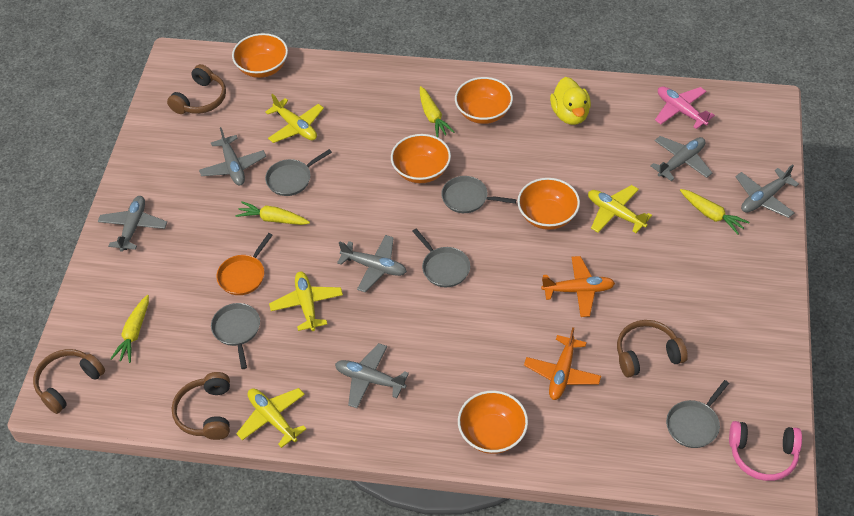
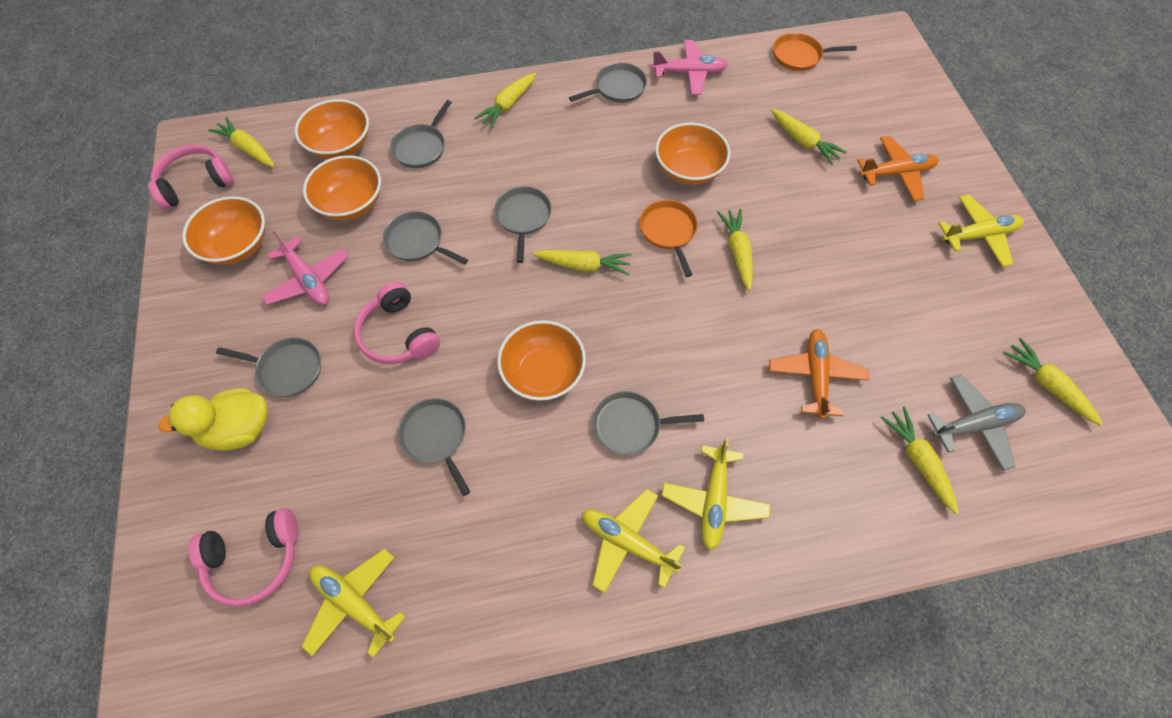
brown headphones: [33,349,105,414] [167,64,226,114] [172,372,230,440] [617,320,688,377] = 4 -> none = 0
grey pan: [211,303,260,369] [265,149,332,196] [412,229,470,287] [441,176,516,213] [666,380,729,448] = 5 -> [216,337,321,397] [383,211,468,265] [390,100,452,168] [398,398,470,496] [494,186,552,263] [569,63,647,103] [593,391,704,455] = 7
grey plane: [98,196,167,252] [199,127,266,186] [335,343,409,408] [337,235,407,292] [650,136,712,181] [735,164,799,218] = 6 -> [928,375,1026,471] = 1
orange pan: [217,233,273,295] = 1 -> [640,200,698,277] [773,33,857,71] = 2
pink headphones: [729,421,802,481] = 1 -> [148,145,234,209] [188,508,299,607] [354,282,440,364] = 3
pink plane: [655,87,715,129] = 1 -> [261,231,348,305] [652,40,728,95] = 2
yellow carrot: [110,295,149,363] [235,201,310,225] [420,86,454,137] [680,189,749,235] = 4 -> [208,117,274,167] [474,73,536,128] [534,250,631,275] [717,209,753,291] [771,109,847,165] [880,407,959,514] [1003,338,1103,426] = 7

